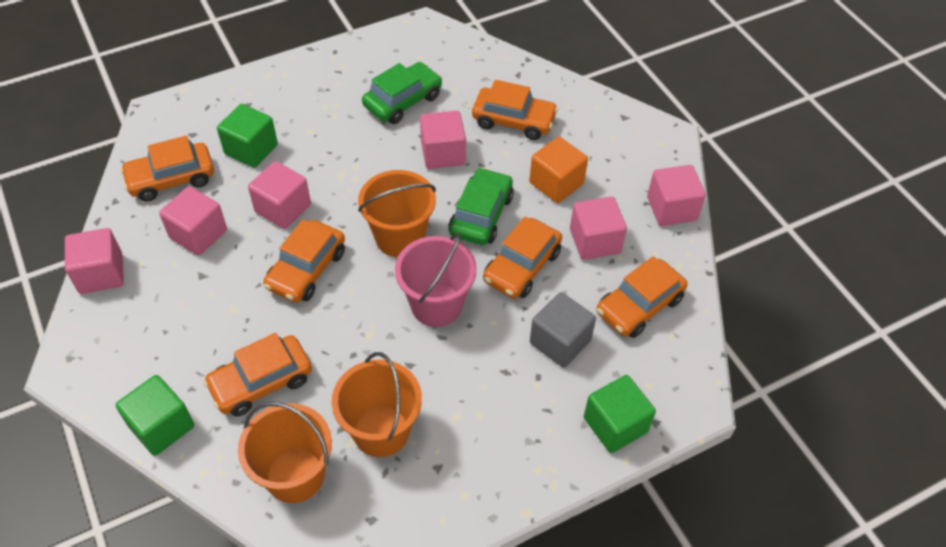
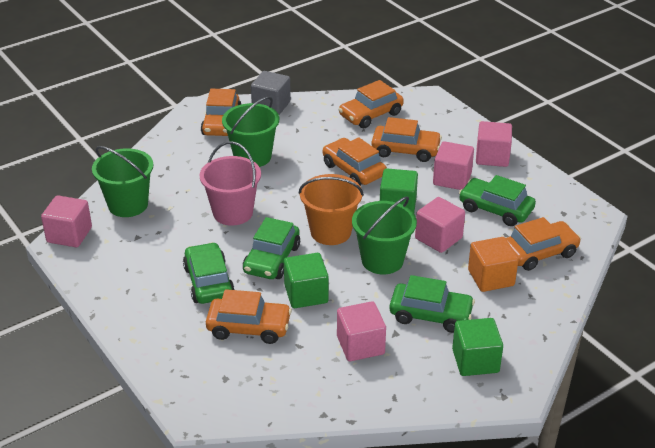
green bucket: none = 0 -> [92,146,153,217] [222,96,279,167] [352,196,417,274] = 3
green car: [362,62,442,124] [448,167,514,245] = 2 -> [183,242,235,304] [243,217,300,279] [390,275,475,333] [459,175,536,226] = 4
orange bucket: [238,402,332,503] [332,352,422,457] [358,170,436,257] = 3 -> [299,174,364,245] = 1
pink cube: [65,228,124,294] [159,186,227,256] [248,161,311,229] [420,110,466,169] [570,196,627,260] [647,165,706,226] = 6 -> [41,195,92,247] [337,301,386,361] [415,197,465,253] [433,141,474,190] [476,121,512,167] = 5

